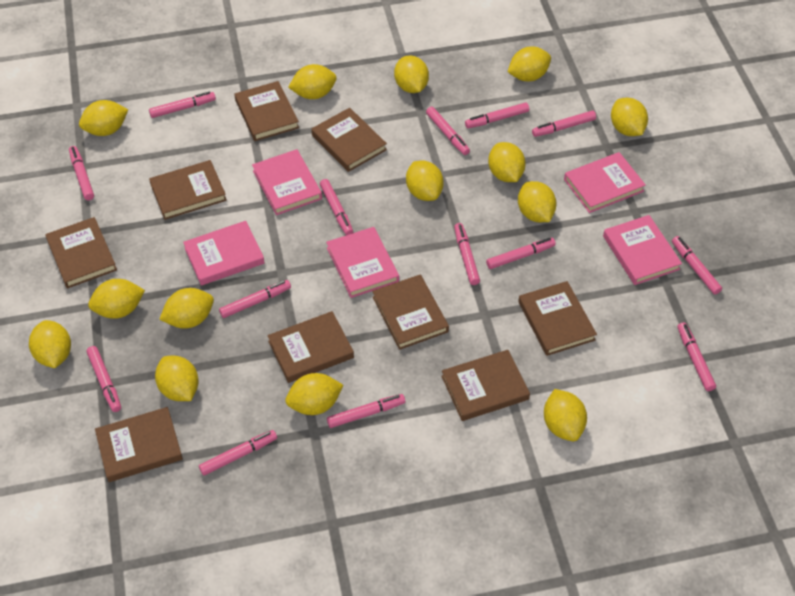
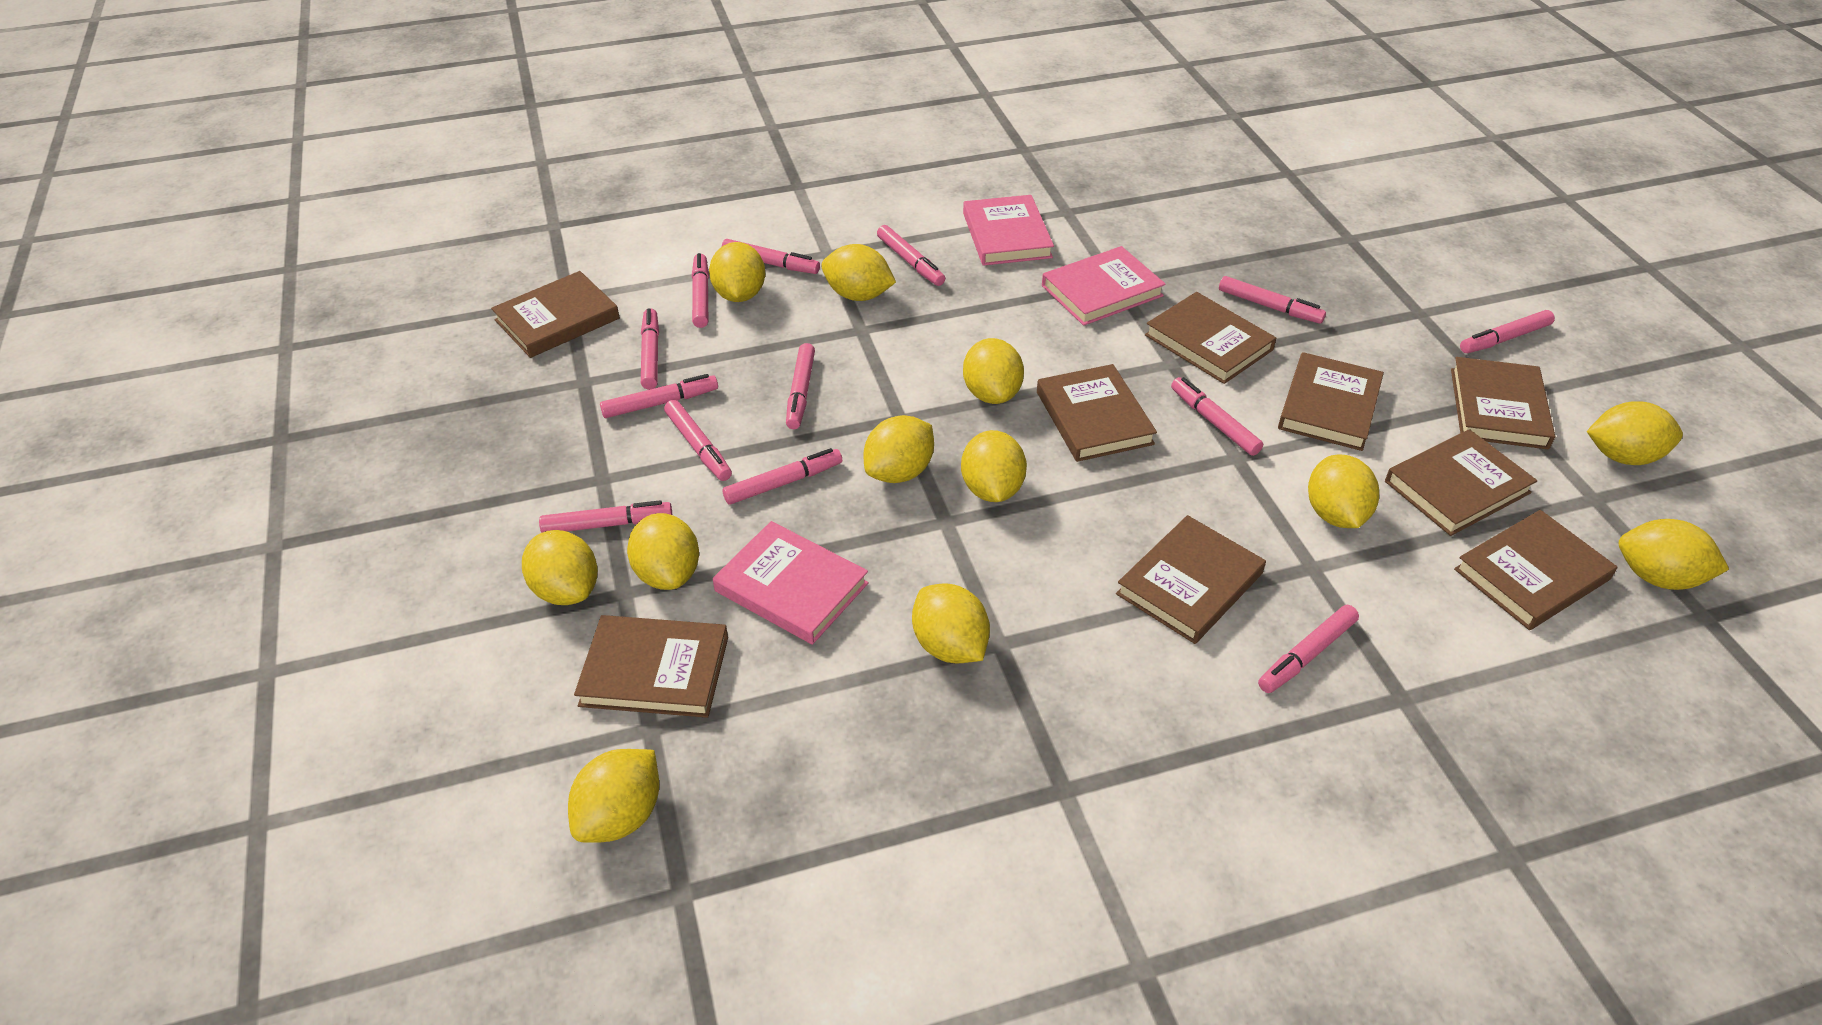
pink book: [183,221,265,286] [252,149,322,215] [326,227,399,298] [564,152,646,213] [603,215,682,285] = 5 -> [713,521,869,645] [963,195,1054,266] [1042,246,1166,326] = 3
pink marker: [69,146,94,201] [86,346,121,412] [149,92,216,118] [199,430,277,475] [219,280,291,318] [320,179,353,235] [327,394,405,428] [426,107,470,155] [454,223,480,285] [465,102,529,128] [486,238,556,269] [532,110,596,137] [672,236,722,295] [678,322,716,391] = 14 -> [539,500,672,533] [600,374,718,418] [641,308,659,390] [664,400,732,481] [692,253,709,328] [722,239,820,274] [723,448,842,505] [786,343,815,429] [877,225,945,286] [1171,377,1263,456] [1219,276,1326,324] [1258,605,1359,693] [1460,310,1555,353] = 13
yellow lemon: [29,320,71,368] [79,100,128,136] [88,279,145,319] [155,356,199,401] [159,288,214,329] [285,373,343,415] [288,64,337,99] [394,55,429,93] [406,161,444,201] [488,142,526,182] [508,47,551,81] [518,181,556,222] [544,389,587,441] [611,98,648,136] = 14 -> [522,530,598,605] [568,749,659,843] [627,513,699,590] [709,242,765,302] [821,244,896,301] [864,415,934,483] [912,583,990,663] [961,430,1027,502] [963,338,1024,404] [1308,455,1379,528] [1587,401,1683,465] [1619,519,1729,590] = 12

